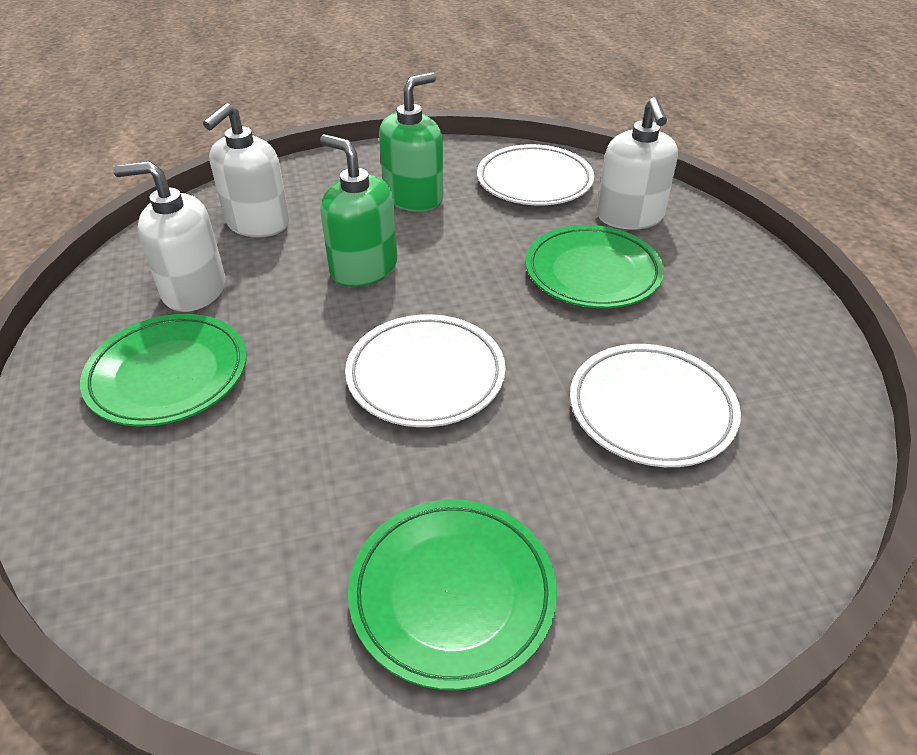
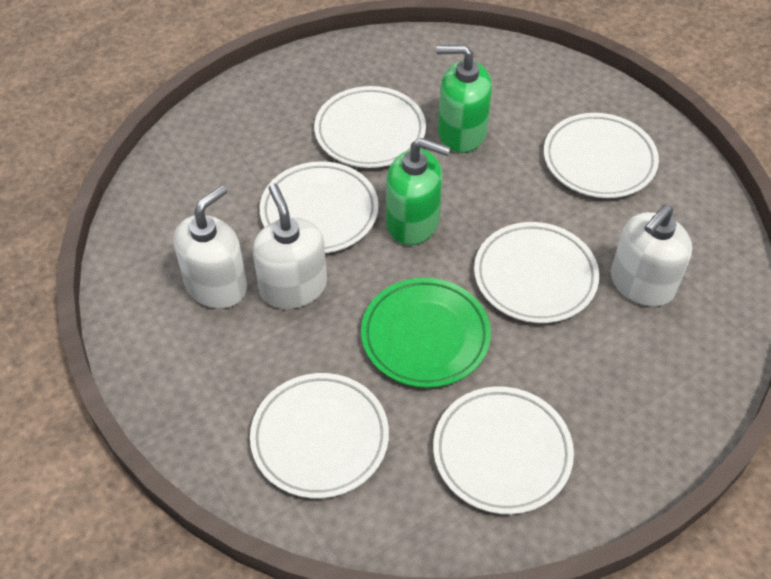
green plate: [80,314,246,427] [348,499,557,690] [526,225,664,308] = 3 -> [361,278,491,388] = 1
white plate: [345,314,505,427] [477,144,594,205] [570,344,741,467] = 3 -> [250,373,389,498] [260,161,379,253] [314,86,426,168] [433,386,574,514] [474,222,599,323] [544,113,659,198] = 6

